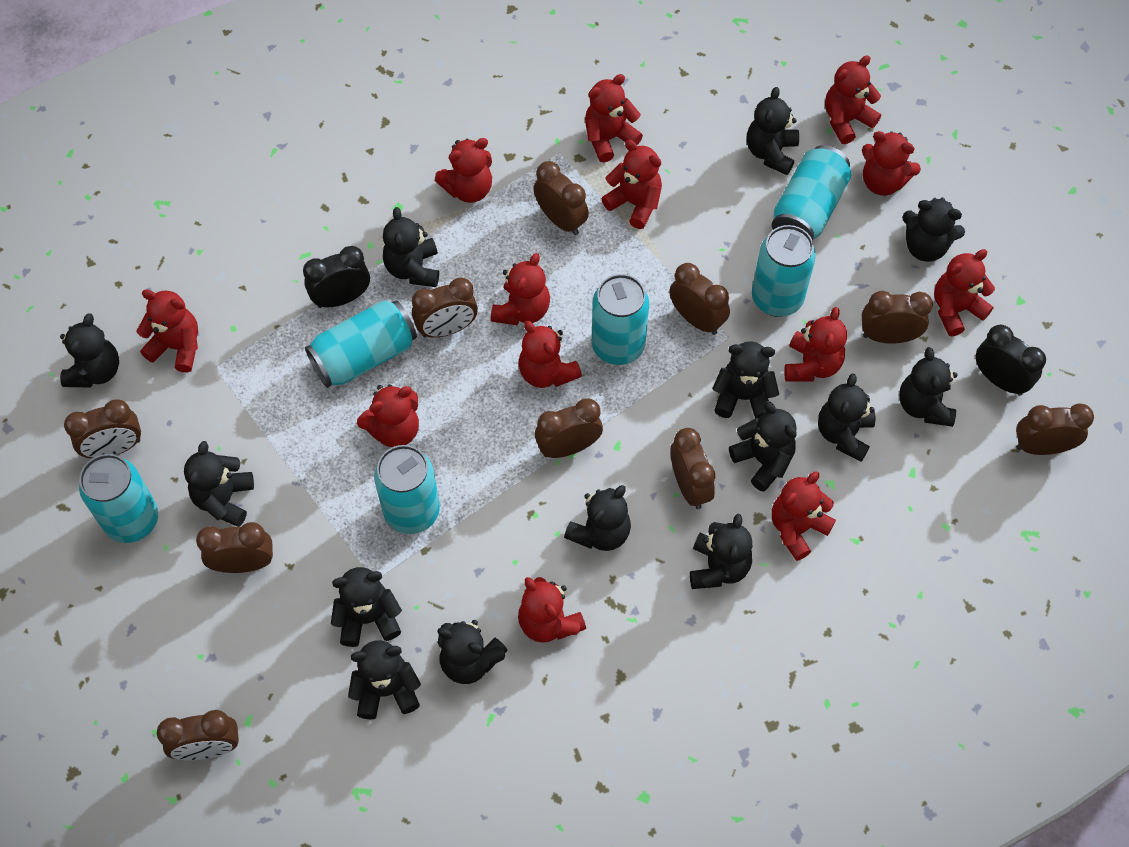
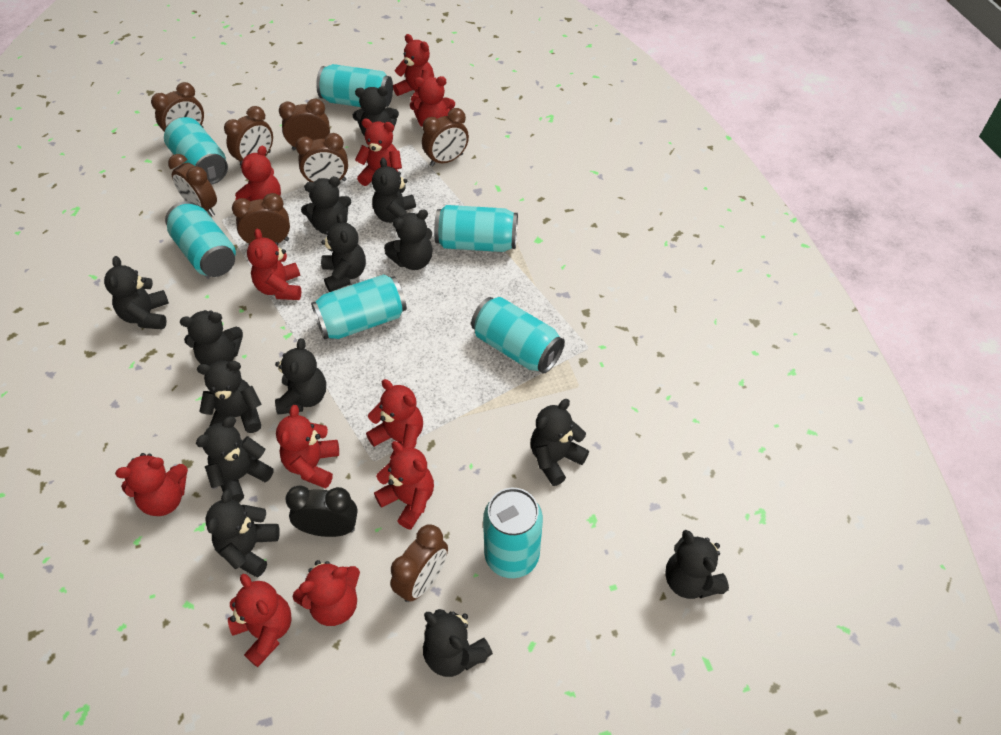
black clock: [303,246,370,308] [976,325,1046,396] = 2 -> [285,486,358,537] = 1
brown clock: [64,399,141,459] [157,710,239,760] [196,522,273,573] [412,278,478,338] [533,161,589,235] [535,398,603,458] [669,263,730,335] [670,428,715,509] [862,291,933,344] [1016,404,1094,455] = 10 -> [151,82,204,132] [168,154,217,216] [224,106,273,161] [232,193,290,246] [279,98,330,150] [295,133,348,182] [390,524,448,602] [422,108,469,166] = 8
red teddy bear: [137,289,198,373] [357,384,419,447] [435,138,492,203] [491,253,550,326] [518,577,586,643] [519,320,582,388] [585,74,643,162] [601,140,662,229] [772,472,836,561] [784,307,847,382] [825,55,881,144] [862,131,921,196] [934,249,995,336] = 13 -> [115,453,188,516] [228,574,292,667] [235,146,281,201] [247,229,301,300] [276,405,339,489] [293,560,360,626] [355,119,402,186] [366,379,423,458] [374,441,434,530] [393,34,434,101] [410,76,455,127] = 11
turquoise can: [79,454,158,543] [305,300,417,388] [374,445,440,534] [591,274,649,365] [752,225,816,317] [772,145,851,241] = 6 -> [164,117,228,185] [165,201,236,277] [311,274,407,340] [316,64,393,107] [434,205,518,252] [471,297,565,374] [483,488,543,578] = 7

